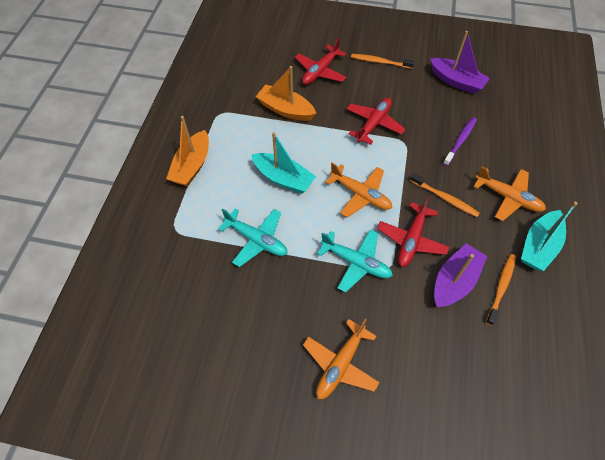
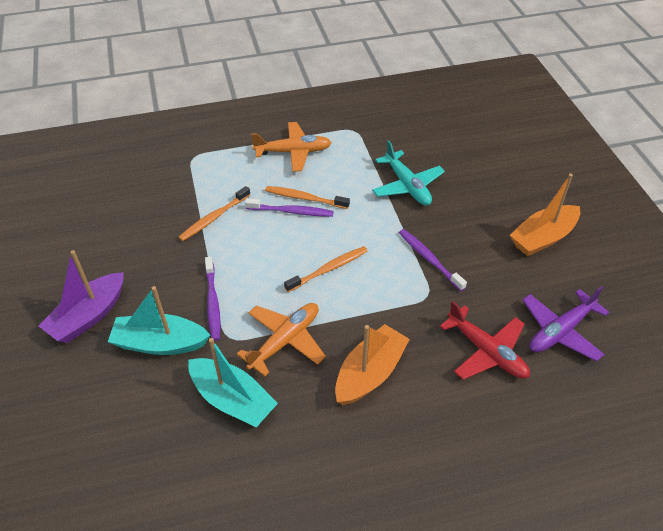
orange plane: [303,319,380,399] [325,163,392,217] [473,166,546,221] = 3 -> [237,303,326,376] [251,122,332,172] = 2
purple boat: [430,31,490,94] [434,243,487,307] = 2 -> [39,250,124,343] = 1
purple plane: none = 0 -> [522,286,609,362] = 1
purple toothbrush: [443,117,477,166] = 1 -> [205,257,221,341] [245,198,334,217] [399,229,467,291] = 3
red plane: [295,38,347,85] [346,98,405,145] [377,196,449,267] = 3 -> [440,301,530,380] = 1
turquoise plane: [218,208,288,267] [317,230,393,293] = 2 -> [372,140,445,206] = 1

